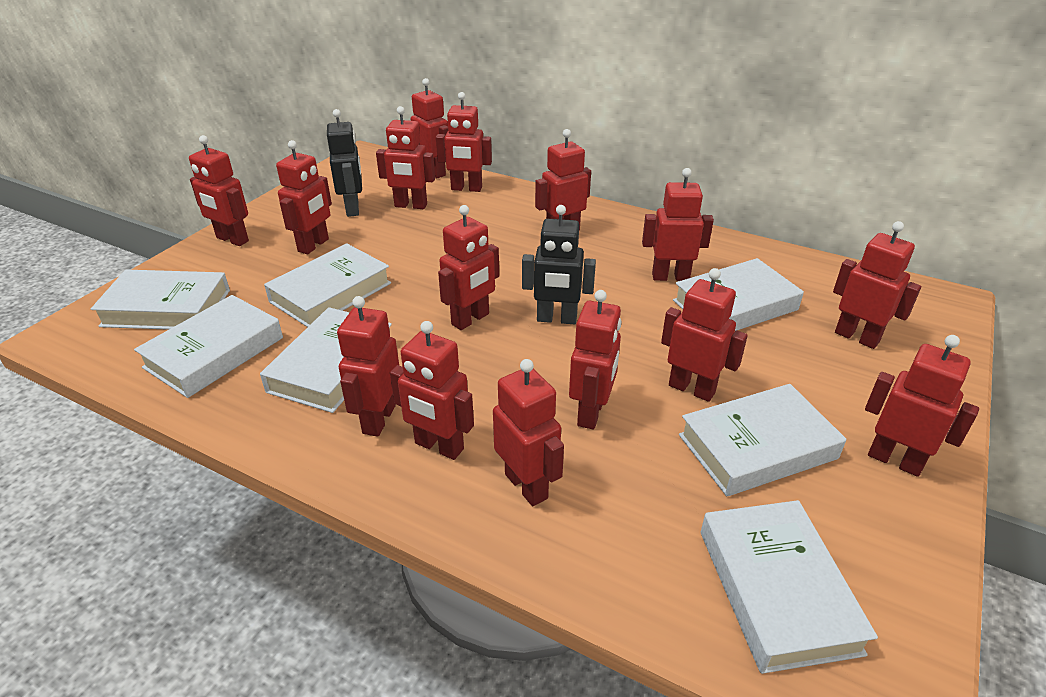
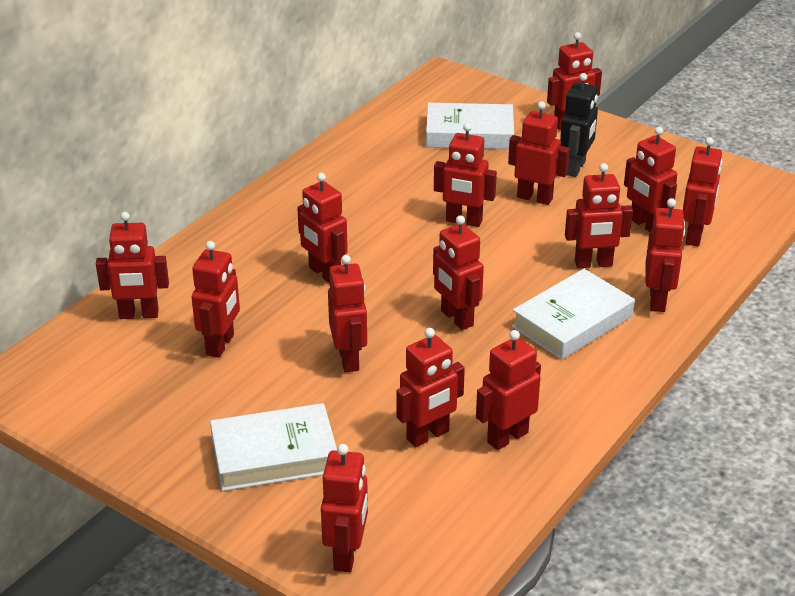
black robot: [327,109,362,217] [522,205,596,324] = 2 -> [560,73,598,177] = 1
white book: [91,270,230,330] [134,295,283,398] [260,307,392,413] [264,243,391,327] [673,258,804,331] [679,384,846,496] [701,500,878,674] = 7 -> [210,403,337,491] [426,103,514,149] [512,269,635,360] = 3

